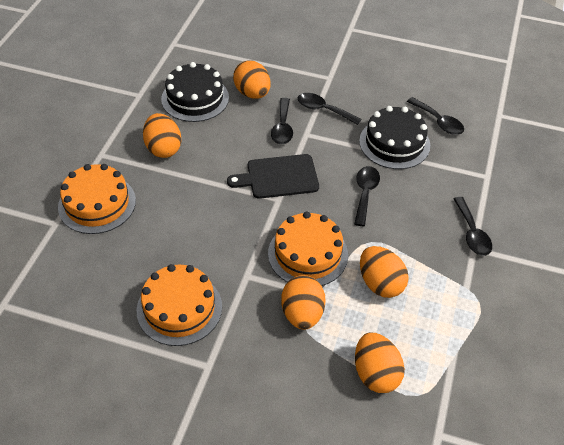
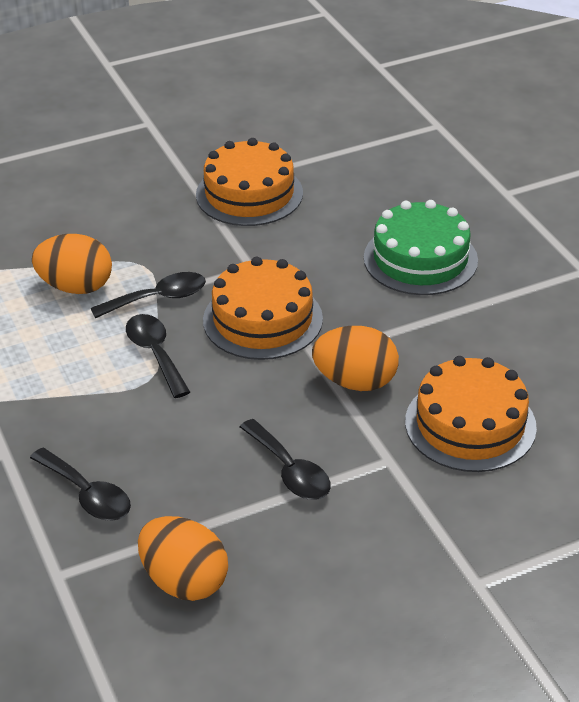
black cake: [161,62,229,122] [359,106,430,169] = 2 -> none = 0
black cutting board: [227,154,319,199] = 1 -> none = 0
black spoon: [271,98,293,144] [298,93,361,125] [354,166,380,226] [407,97,464,135] [454,197,492,256] = 5 -> [30,448,131,521] [91,272,206,318] [126,314,190,398] [240,419,331,500] = 4
green cake: none = 0 -> [364,200,478,295] = 1
orange egg: [143,113,182,158] [233,60,271,99] [281,275,326,330] [355,333,405,393] [360,246,409,298] = 5 -> [32,234,112,294] [138,516,228,601] [312,326,399,391] = 3

